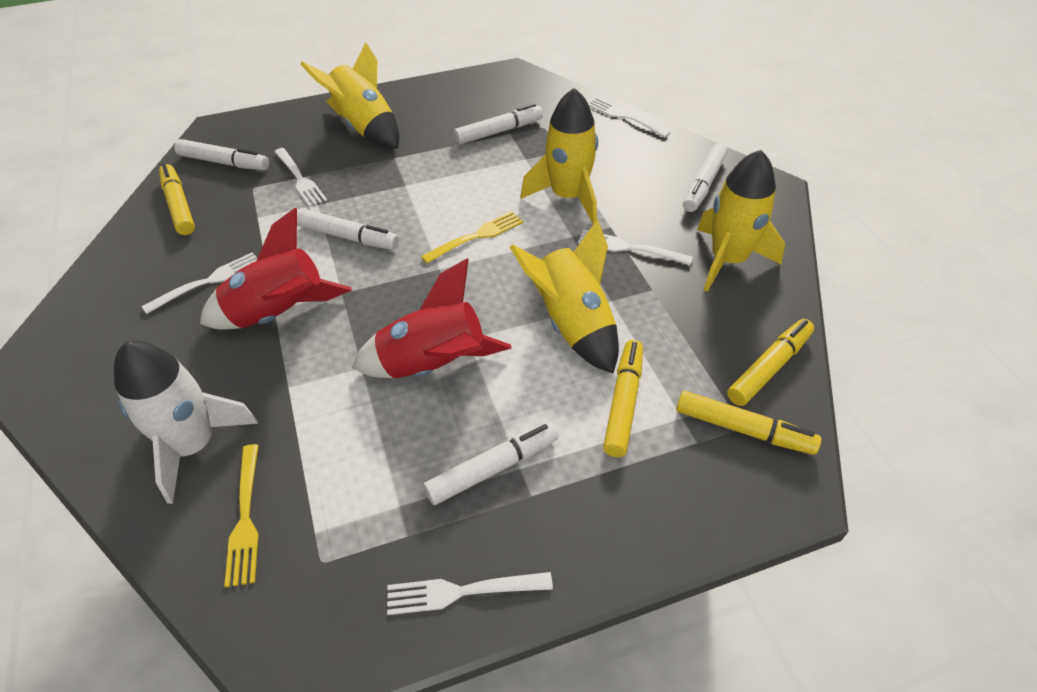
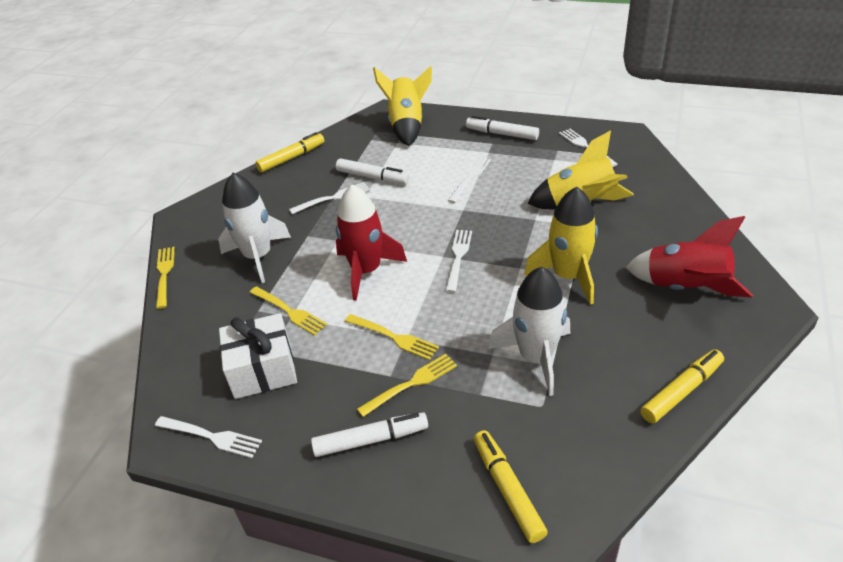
white gift: none = 0 -> [219,313,297,399] = 1
white marker: [175,139,269,170] [297,209,399,250] [423,422,559,505] [454,103,543,145] [683,143,728,212] = 5 -> [311,412,428,457] [336,158,410,184] [466,116,539,140] = 3
white rocket: [114,341,258,504] = 1 -> [218,173,291,283] [489,267,570,396] = 2
yellow fork: [224,444,259,588] [421,211,523,263] = 2 -> [156,247,175,309] [249,286,327,335] [345,314,439,360] [357,354,457,417] = 4
yellow marker: [159,163,195,235] [603,340,643,457] [676,391,821,455] [727,319,814,406] = 4 -> [256,132,324,173] [474,430,548,543] [640,349,724,424] = 3
yellow rocket: [300,42,399,148] [510,219,619,373] [520,88,598,224] [697,150,785,292] = 4 -> [373,66,432,146] [524,187,598,305] [527,130,634,209] = 3

